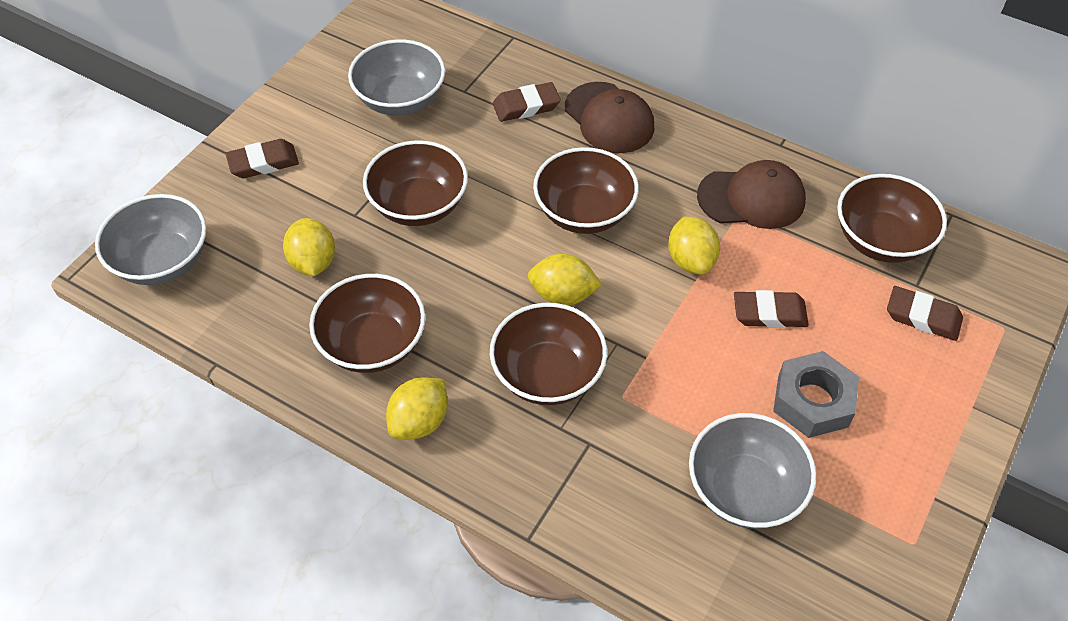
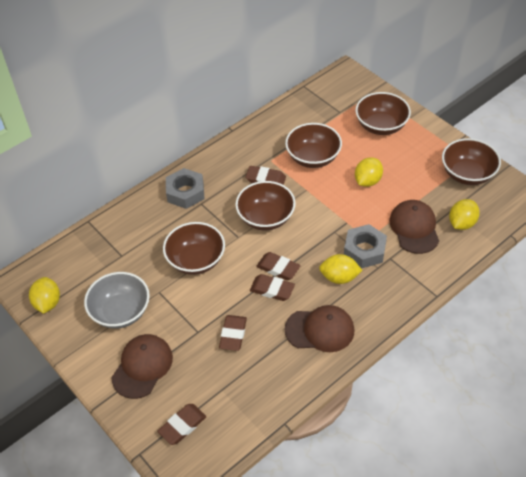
brown cap: [565,82,654,153] [697,160,806,229] = 2 -> [111,334,173,399] [285,305,355,352] [389,200,439,254] = 3
brown eraser: [226,139,299,178] [493,82,561,122] [734,290,809,328] [887,286,963,341] = 4 -> [157,404,206,445] [219,315,247,351] [245,166,286,185] [250,274,295,301] [256,252,301,280] = 5
grey bowl: [95,194,206,285] [348,39,445,115] [689,413,816,529] = 3 -> [84,272,150,329] = 1
grey nut: [773,351,859,438] = 1 -> [166,168,204,209] [344,224,387,269] = 2

